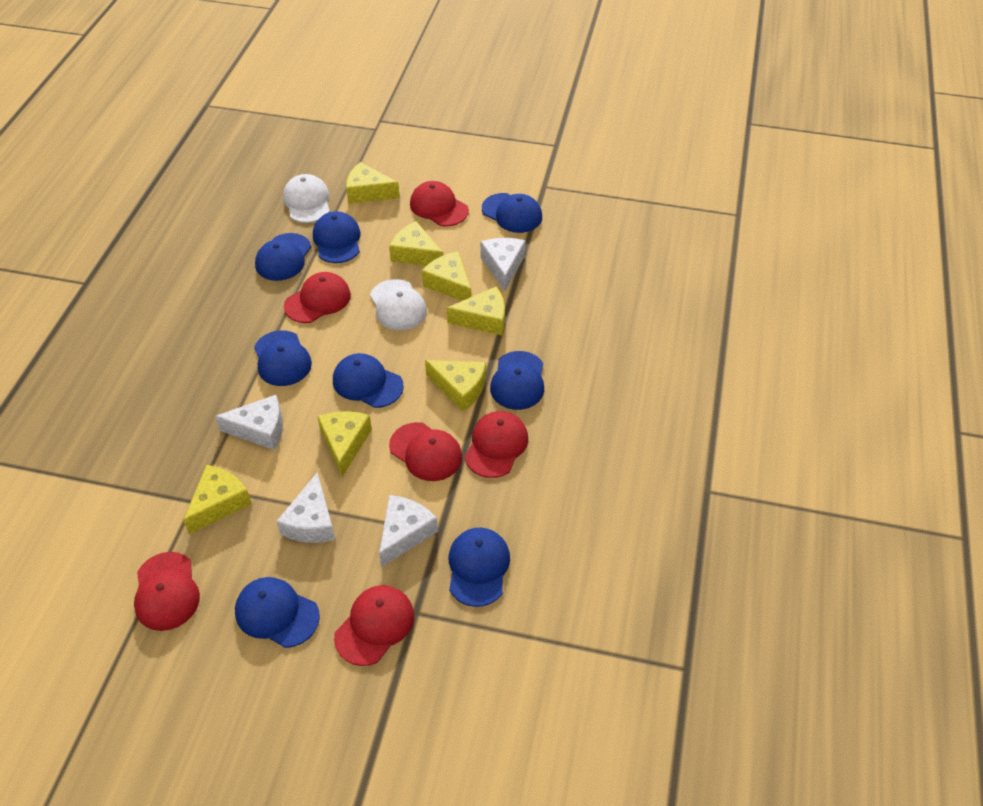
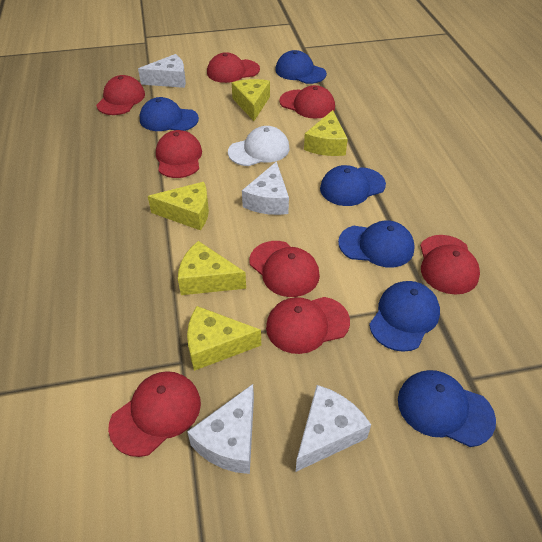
blue cap: [235,577,320,648] [254,330,312,386] [255,233,311,281] [313,211,361,263] [333,353,404,408] [449,528,510,607] [482,193,542,233] [490,351,544,410] = 8 -> [140,97,199,131] [275,50,327,84] [320,165,386,206] [338,220,415,268] [369,281,440,352] [398,370,496,447] = 6
red cap: [134,552,200,631] [284,272,351,323] [334,585,414,666] [389,422,462,481] [410,181,469,227] [464,411,528,478] = 6 -> [96,75,145,115] [108,371,201,457] [156,130,202,178] [207,52,260,83] [249,241,320,297] [266,297,350,354] [279,85,335,119] [420,235,480,295] = 8
white cap: [283,174,330,223] [370,279,427,330] = 2 -> [228,126,290,166] = 1
yellow cheese: [183,465,252,534] [317,411,372,477] [346,162,400,204] [389,221,443,266] [422,251,471,301] [425,360,486,411] [447,287,505,335] = 7 -> [148,182,209,231] [178,241,246,295] [187,306,261,371] [232,79,270,121] [304,110,348,156] = 5

